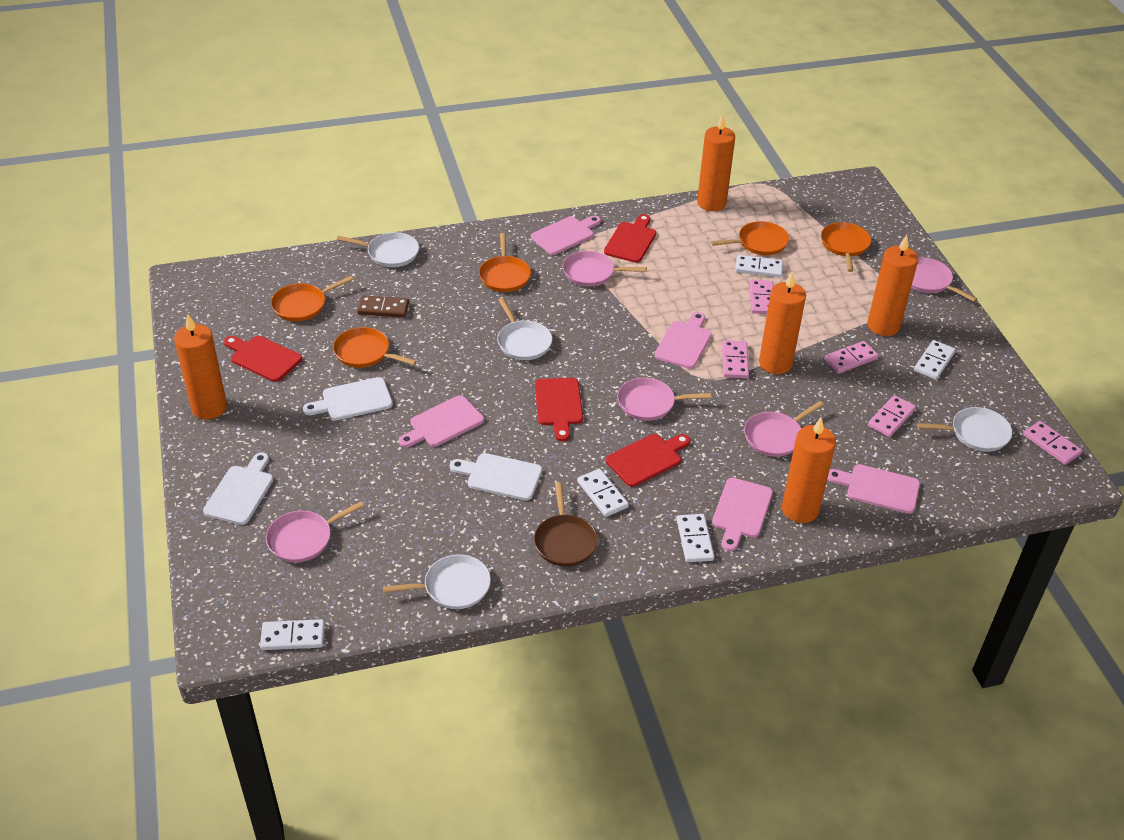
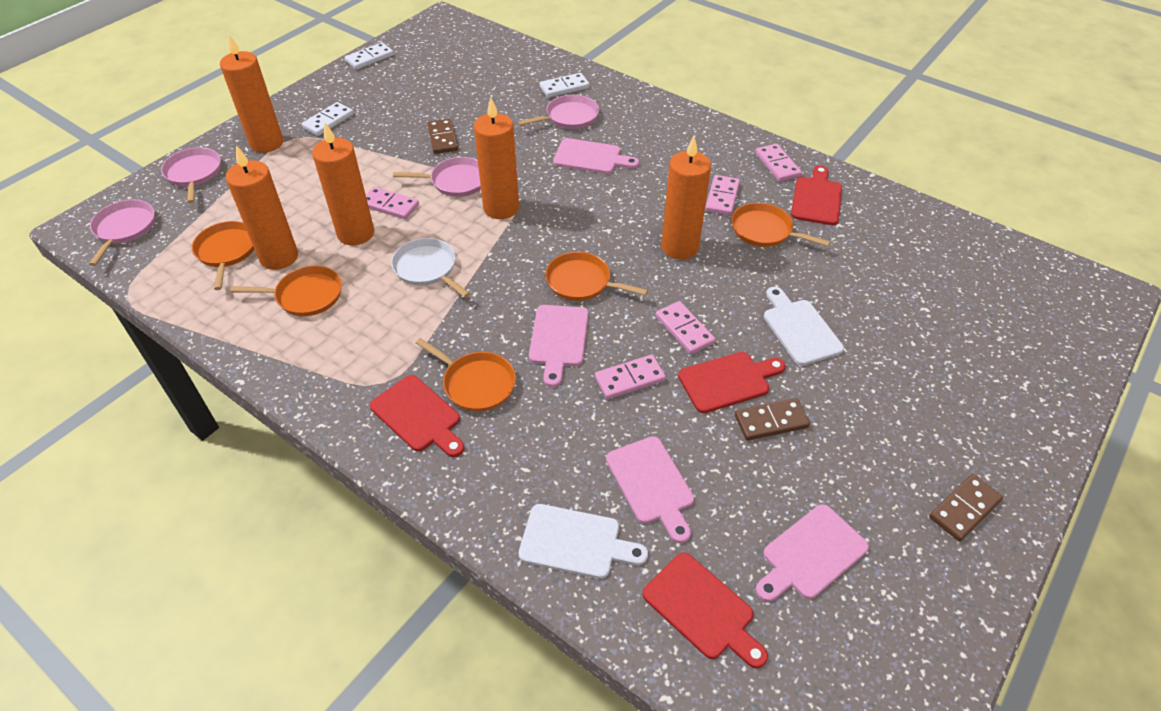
brown domino: [357,296,409,317] = 1 -> [428,119,458,154] [735,398,810,440] [929,474,1003,541] = 3
brown pan: [534,482,598,567] = 1 -> none = 0
pink cutting board: [399,395,484,447] [531,216,601,255] [654,312,712,369] [712,478,773,551] [827,464,920,514] = 5 -> [529,305,588,387] [553,138,639,174] [606,436,694,543] [756,504,869,602] = 4
pink pan: [266,501,364,563] [563,251,647,287] [617,378,711,421] [744,401,824,457] [911,257,977,302] = 5 -> [89,199,155,266] [161,147,221,203] [393,157,481,197] [518,95,599,129] = 4
white cutting board: [203,452,273,525] [303,377,393,420] [450,453,542,500] = 3 -> [519,504,648,579] [764,287,844,366] = 2
white domino: [260,619,325,650] [577,469,629,517] [677,514,714,562] [735,255,783,278] [914,340,956,380] = 5 -> [302,102,354,136] [345,42,394,70] [540,73,590,98] = 3
white pan: [337,232,419,267] [383,554,491,609] [497,298,552,360] [917,407,1012,452] = 4 -> [391,238,470,298] = 1

